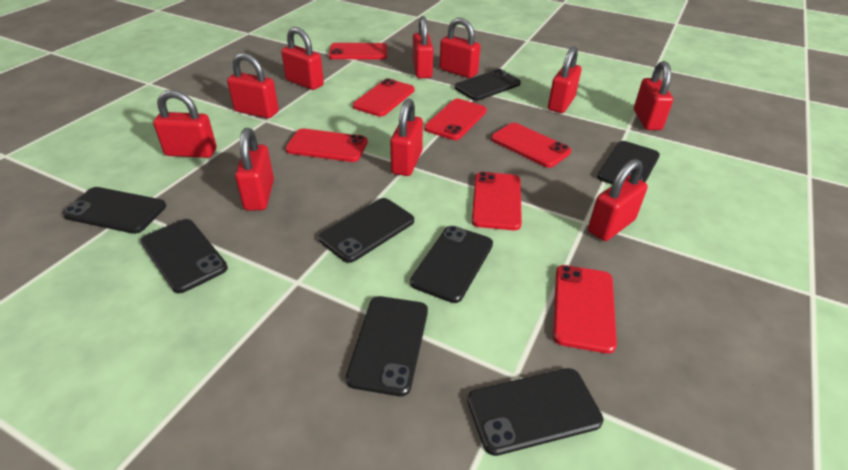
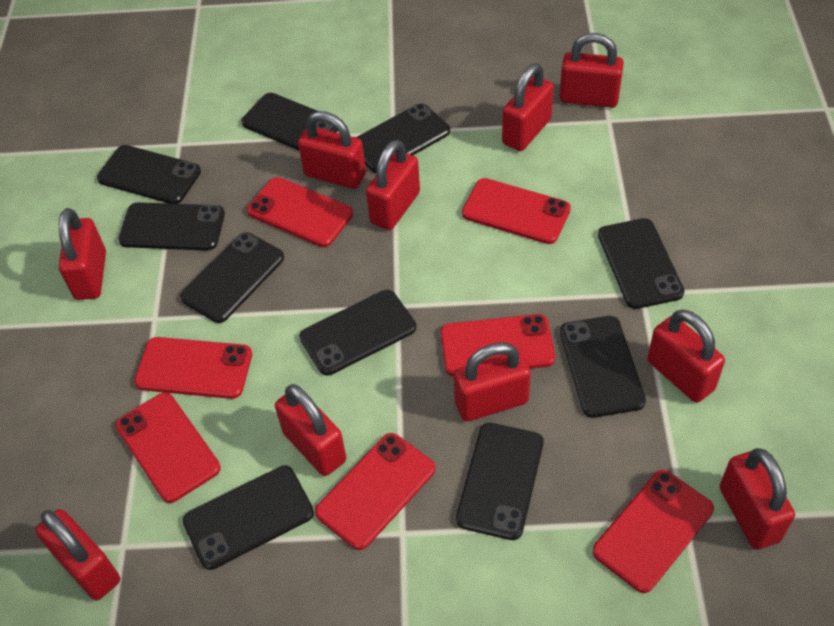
black phone: [62,187,166,234] [141,219,228,293] [319,198,414,263] [346,296,428,396] [410,226,493,303] [455,69,521,101] [467,368,604,456] [597,141,660,184] = 8 -> [97,145,201,204] [118,202,225,251] [180,232,284,323] [183,465,314,570] [241,93,338,150] [299,290,416,375] [356,103,450,173] [456,423,544,540] [560,316,646,418] [598,218,684,309] = 10

